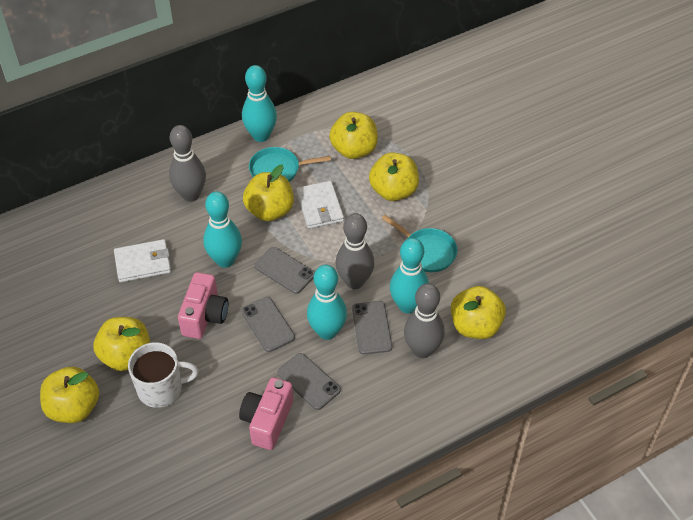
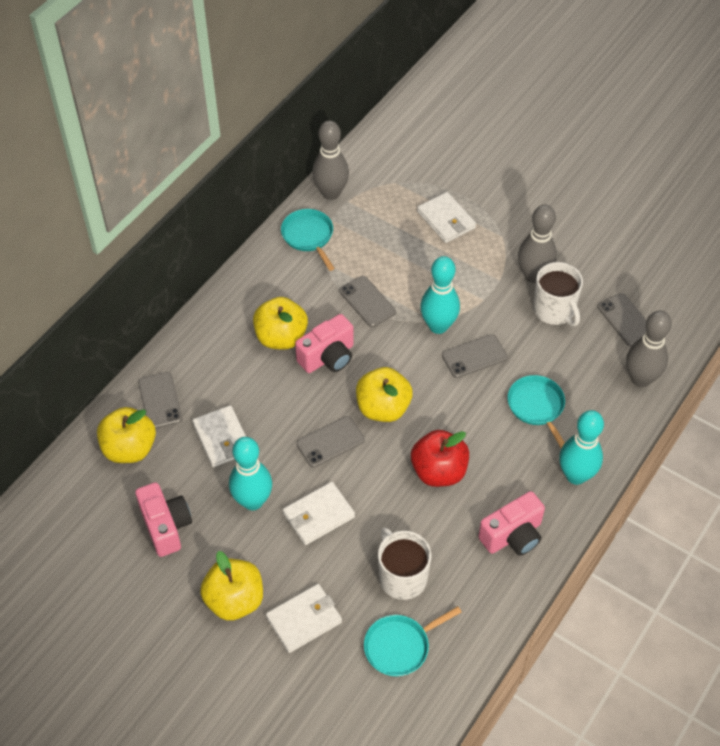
grey phone: [241,297,295,352] [254,247,315,294] [277,353,341,410] [352,301,392,355] = 4 -> [138,372,182,429] [296,416,365,468] [339,276,396,327] [442,334,507,378] [598,293,647,346] = 5
pink camera: [178,272,228,339] [239,377,293,450] = 2 -> [135,482,192,557] [295,314,354,373] [478,491,545,556] = 3
red apple: none = 0 -> [411,430,469,487] = 1
turquoise bowling pin: [203,191,242,268] [242,65,277,142] [307,265,347,340] [390,238,429,313] = 4 -> [229,437,272,510] [420,256,460,334] [559,410,604,485] = 3
turquoise pan: [249,147,331,182] [382,215,457,272] = 2 -> [281,209,335,271] [364,606,461,677] [508,375,565,449] = 3
white mug: [128,342,198,408] = 1 -> [378,528,432,600] [533,262,583,326] = 2
white wallet: [114,239,171,282] [296,181,344,229] = 2 -> [192,405,246,467] [266,584,342,653] [283,482,355,545] [417,192,476,243] = 4
yellow apple: [40,367,99,423] [93,317,150,371] [243,165,294,221] [329,112,378,159] [369,152,419,201] [451,286,506,339] = 6 -> [97,407,156,463] [200,551,263,621] [253,297,308,350] [356,367,413,422] = 4

